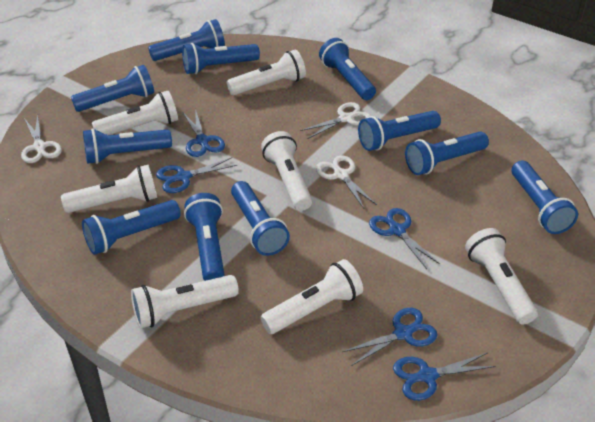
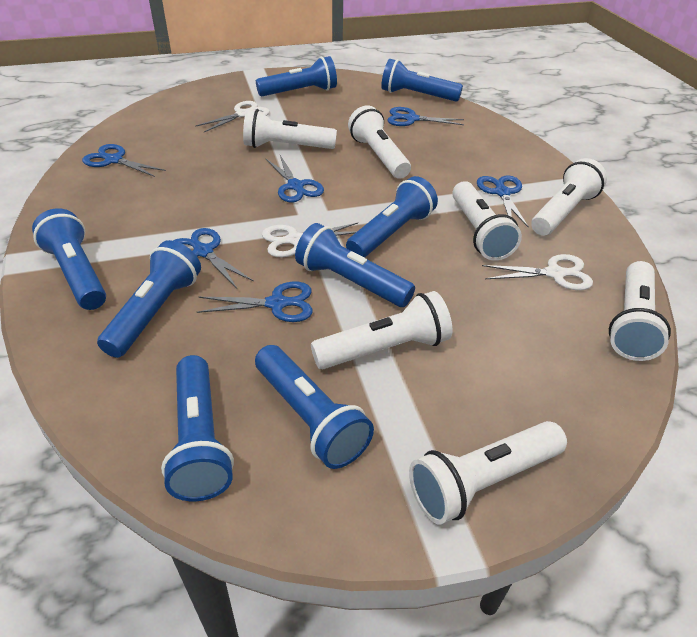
blue flashlight: [71,65,154,112] [82,200,181,255] [83,128,172,164] [148,19,225,61] [182,43,260,74] [184,193,225,281] [231,181,290,256] [319,38,376,100] [358,111,441,151] [405,132,489,175] [512,160,578,234] = 11 -> [32,208,106,310] [97,240,201,358] [161,355,234,501] [255,345,374,469] [256,56,337,96] [295,223,415,307] [346,176,438,258] [381,59,463,101] = 8
blue scissors: [156,157,237,193] [183,108,225,157] [342,308,437,365] [369,208,440,269] [393,353,496,401] = 5 -> [82,144,166,177] [173,228,254,288] [197,282,313,322] [266,155,324,202] [387,107,464,126] [477,176,529,228] = 6

